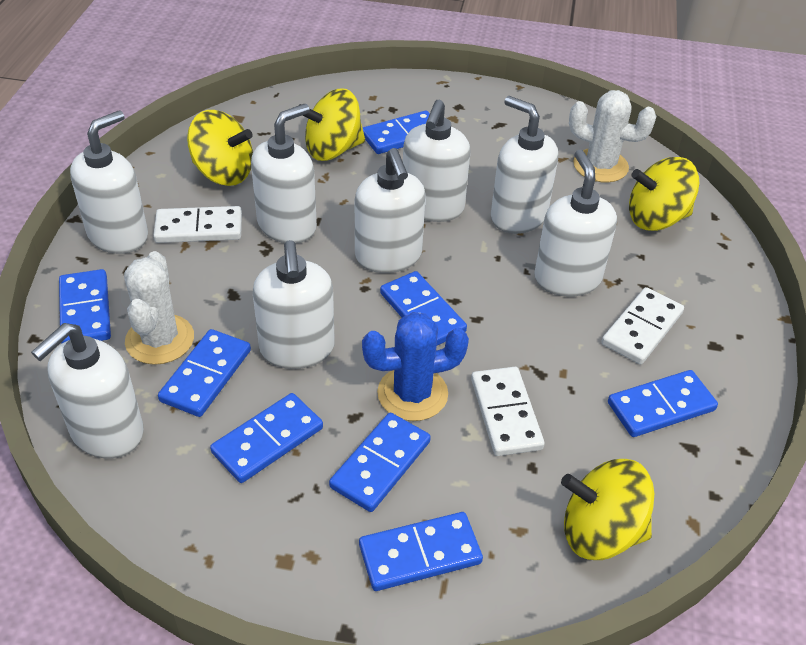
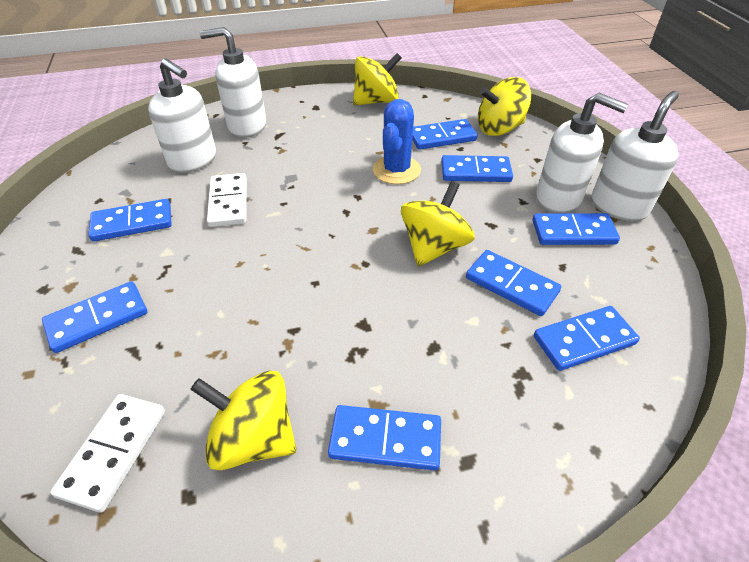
white cactus: [124,251,194,365] [569,90,657,183] = 2 -> none = 0
white domino: [153,206,242,243] [471,367,545,456] [601,287,684,364] = 3 -> [50,394,165,513] [207,173,247,227] = 2
white soap dispenser: [31,323,144,458] [70,110,148,254] [251,104,317,243] [253,240,335,369] [355,148,426,273] [403,100,471,222] [491,96,558,234] [534,149,617,297] = 8 -> [148,58,216,173] [200,27,267,138] [536,93,628,213] [592,91,679,221] = 4

